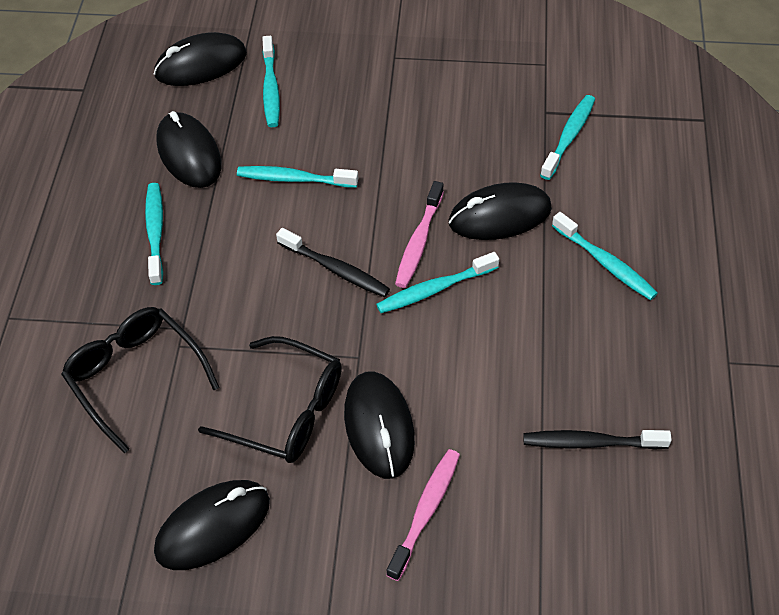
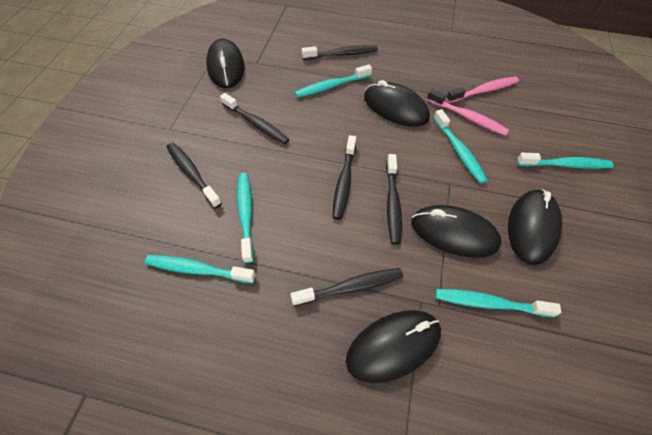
black glasses: [61,307,220,454] [198,336,342,463] = 2 -> none = 0
black toothbrush: [276,228,390,297] [523,430,672,449] = 2 -> [167,143,222,208] [220,93,290,145] [291,268,403,306] [302,45,378,60] [332,135,356,220] [386,154,402,245] = 6

